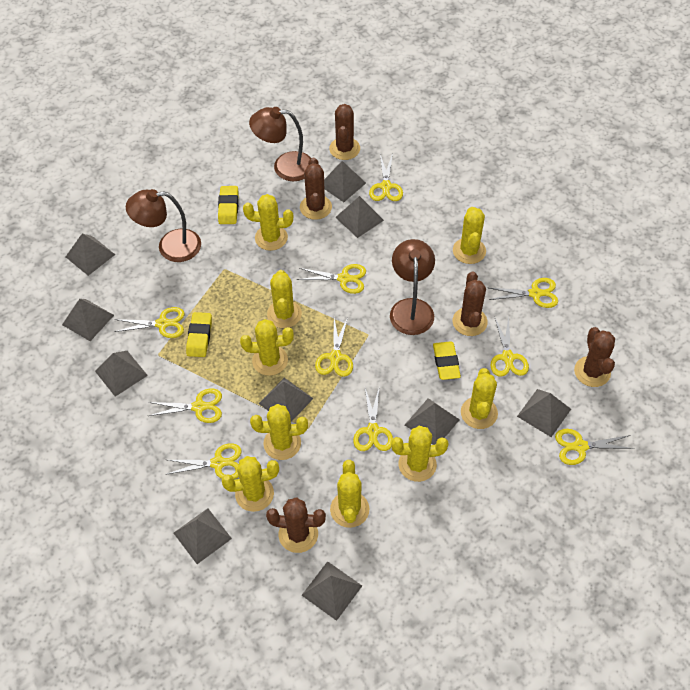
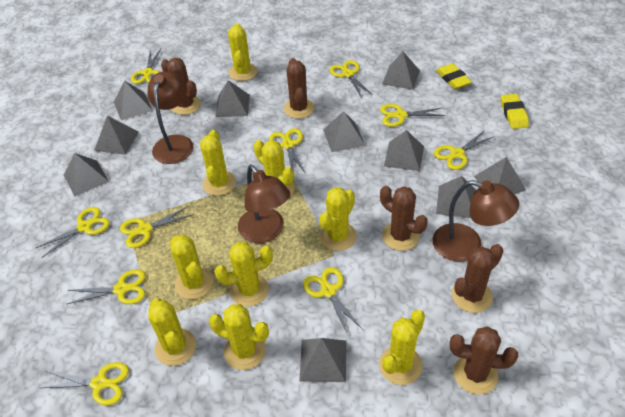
yellow eraser: [186,312,212,357] [218,186,239,224] [433,341,461,380] = 3 -> [436,63,472,89] [501,94,529,129] = 2

